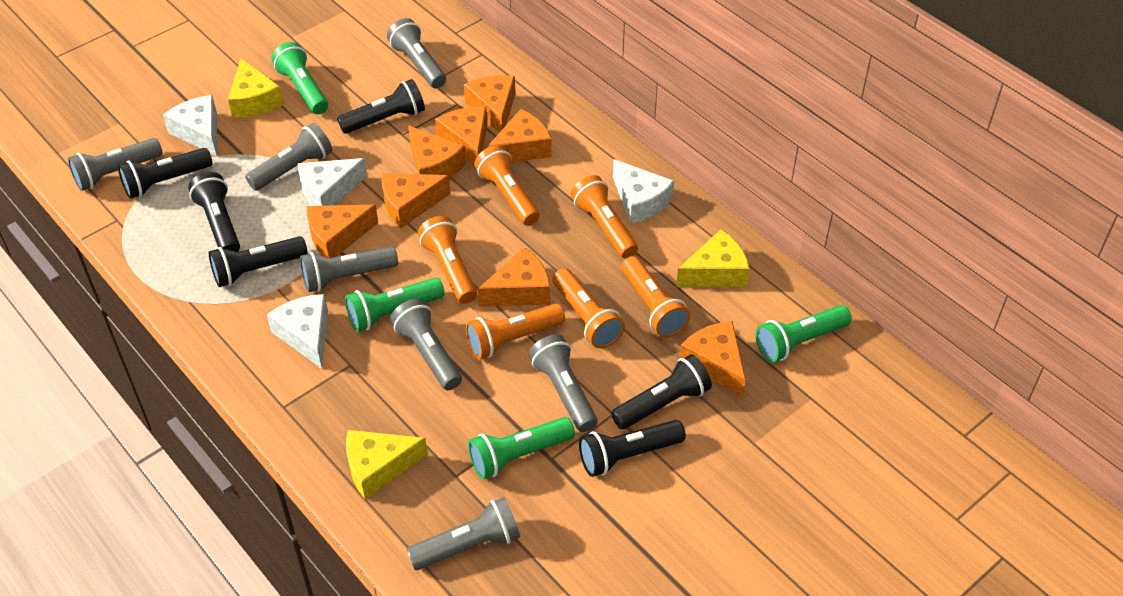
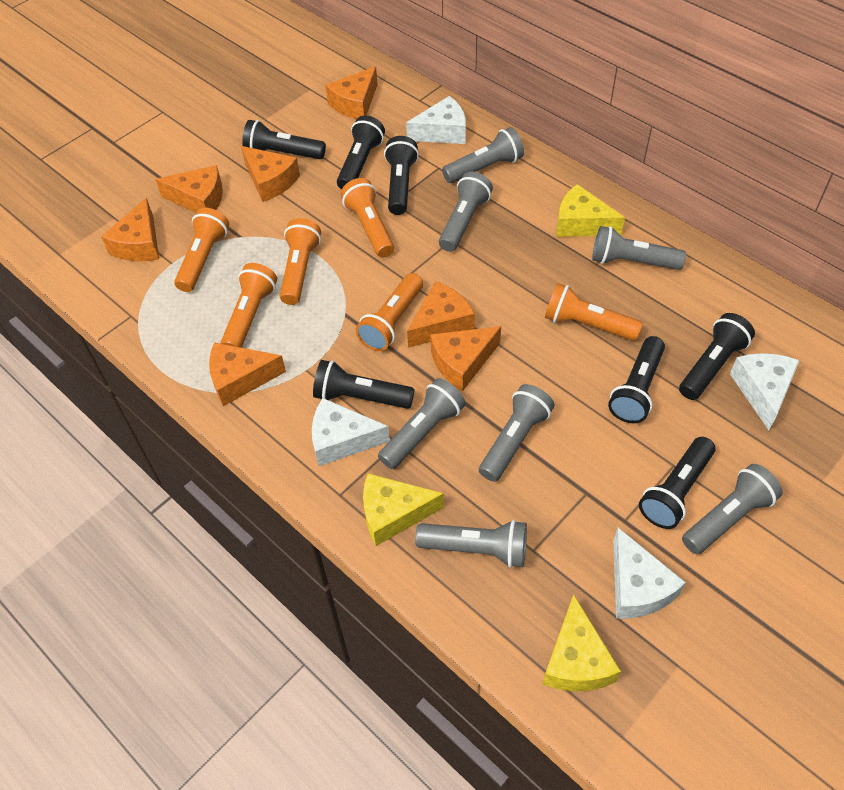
black flashlight: [118,148,213,199] [188,172,240,252] [209,236,308,287] [337,79,425,134] [579,420,686,477] [611,354,712,430] = 6 -> [242,120,326,159] [313,360,415,409] [337,115,385,189] [384,136,419,215] [608,336,665,423] [639,437,715,529] [679,313,755,400] = 7
green flashlight: [272,42,328,114] [345,278,444,332] [468,417,575,479] [756,305,852,362] = 4 -> none = 0
orange cheese: [307,205,378,258] [382,173,451,228] [408,125,466,178] [435,107,487,166] [464,75,515,133] [478,247,550,307] [487,109,552,162] [679,321,745,397] = 8 -> [101,198,159,261] [156,165,223,213] [209,342,286,406] [241,146,300,202] [325,66,378,119] [407,281,475,348] [430,326,501,391] = 7

